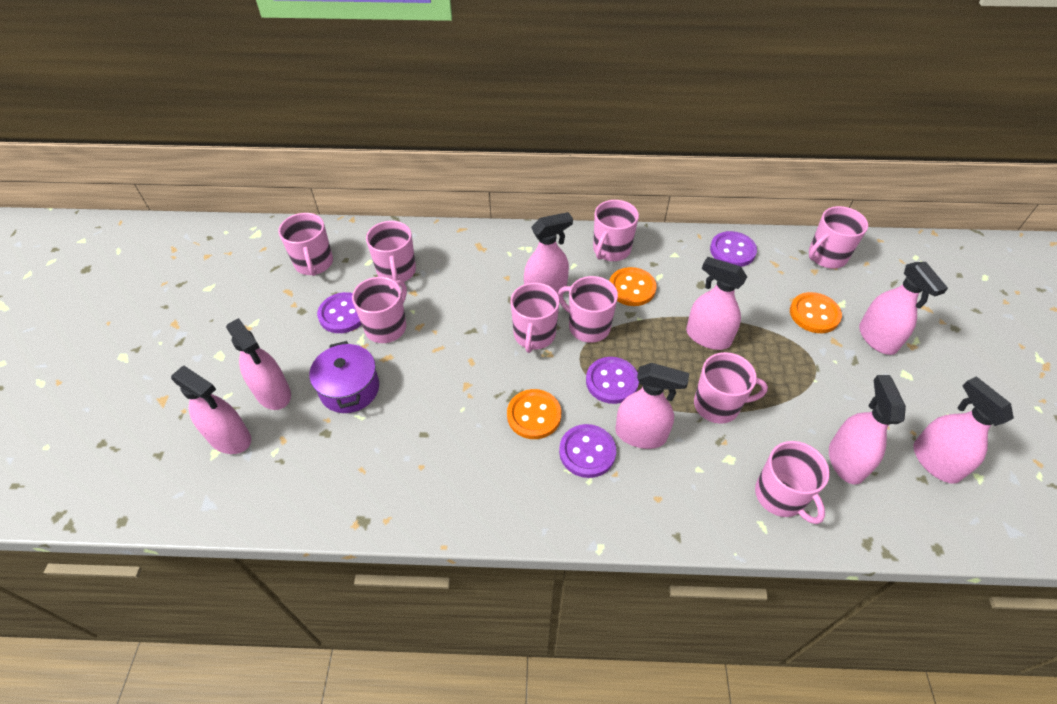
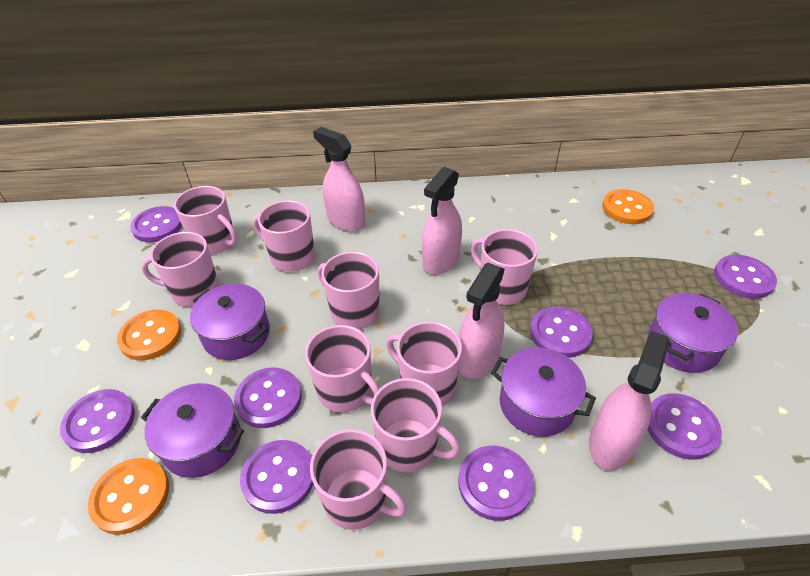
pink spray bottle: [171,366,251,454] [226,318,291,410] [524,212,573,294] [615,363,689,449] [686,257,747,350] [829,375,906,485] [859,262,948,355] [913,376,1014,484] = 8 -> [313,127,366,232] [422,167,462,275] [459,263,505,379] [589,331,669,471] = 4
purple button: [317,292,362,333] [559,424,616,478] [586,357,639,404] [710,231,757,267] = 4 -> [60,389,135,453] [130,206,182,243] [234,367,302,428] [240,440,313,514] [458,446,534,521] [530,306,593,358] [647,393,722,460] [714,255,777,299] = 8
purple pot: [309,341,379,413] = 1 -> [141,383,244,478] [190,284,270,360] [491,348,596,437] [648,293,738,373] = 4

